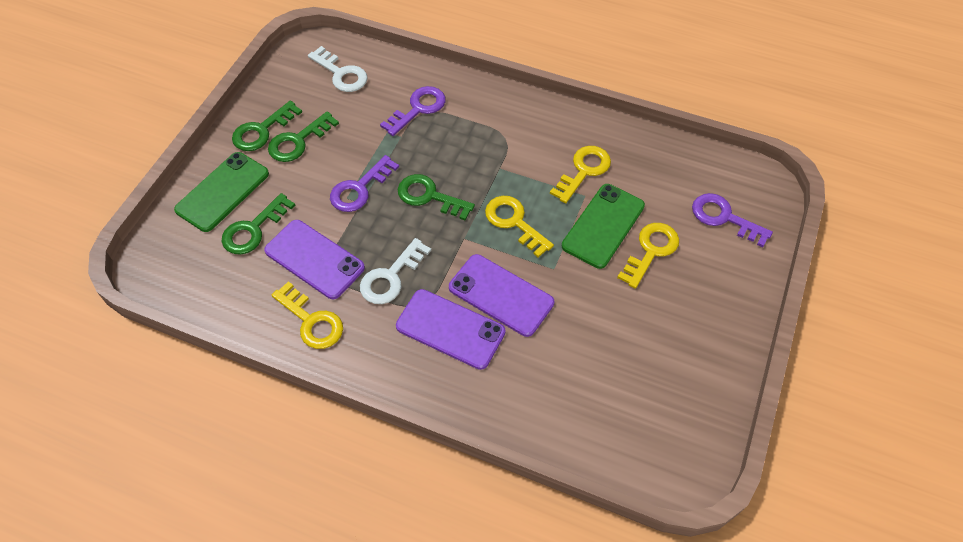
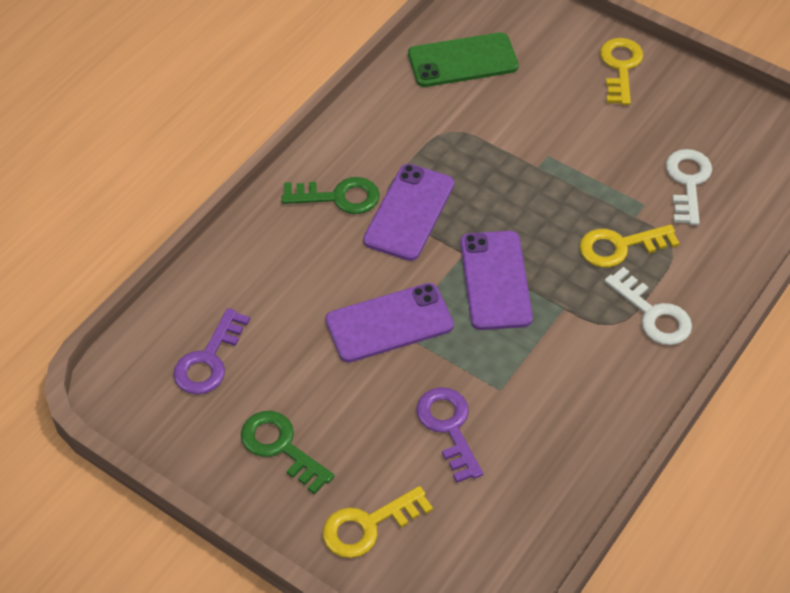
green key: [222,193,295,254] [232,101,302,151] [268,111,339,162] [398,174,475,220] = 4 -> [241,411,334,495] [282,177,380,214] = 2
green phone: [174,152,269,232] [562,184,645,269] = 2 -> [408,32,519,87] = 1
purple key: [330,155,399,212] [380,86,446,136] [692,193,773,247] = 3 -> [173,308,250,395] [416,387,483,483] = 2
yellow key: [271,281,343,349] [485,196,554,258] [550,146,611,203] [617,223,679,289] = 4 -> [323,486,433,558] [579,225,680,268] [600,38,643,105] = 3

